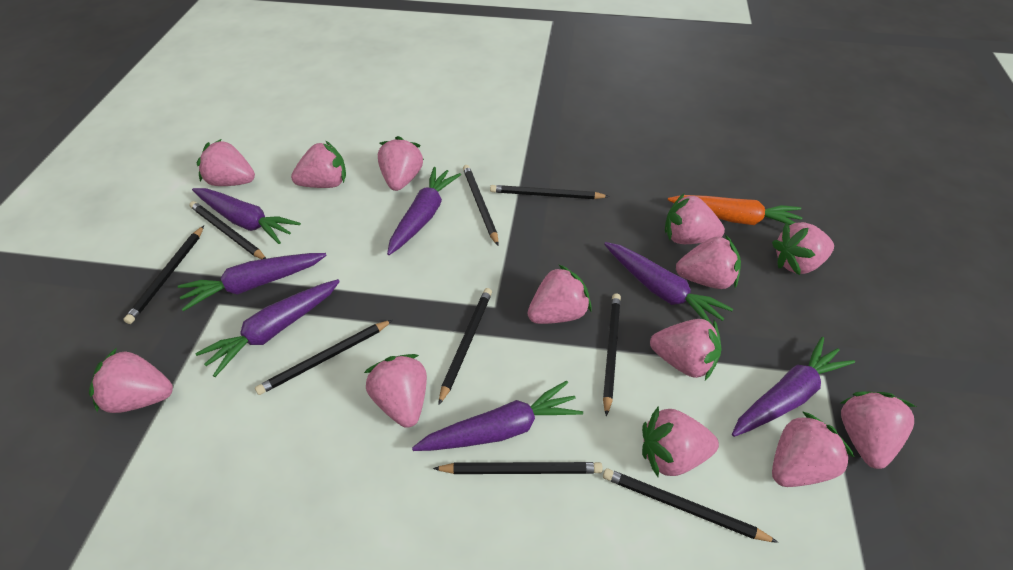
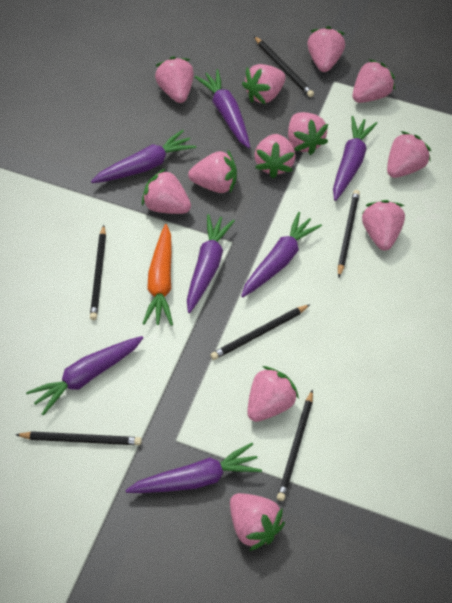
black pencil: [123,226,204,324] [189,201,266,259] [255,320,393,395] [433,462,603,474] [438,288,492,405] [463,165,499,246] [490,185,610,199] [603,293,621,417] [603,468,778,543] = 9 -> [15,431,142,445] [90,225,106,320] [210,305,310,360] [254,36,314,97] [277,389,313,501] [338,190,360,277] = 6
pink strawberry: [89,348,173,413] [197,139,255,186] [291,141,346,188] [364,354,427,428] [378,136,424,191] [527,264,592,324] [642,407,719,477] [650,319,721,380] [665,193,725,244] [676,234,741,289] [772,222,834,275] [772,411,854,487] [841,391,916,469] = 13 -> [142,168,191,214] [155,56,194,103] [188,151,237,193] [230,493,285,551] [242,64,286,104] [247,366,299,422] [255,134,296,178] [288,112,328,155] [307,26,345,72] [353,59,395,103] [362,200,405,251] [387,131,431,178] = 12

